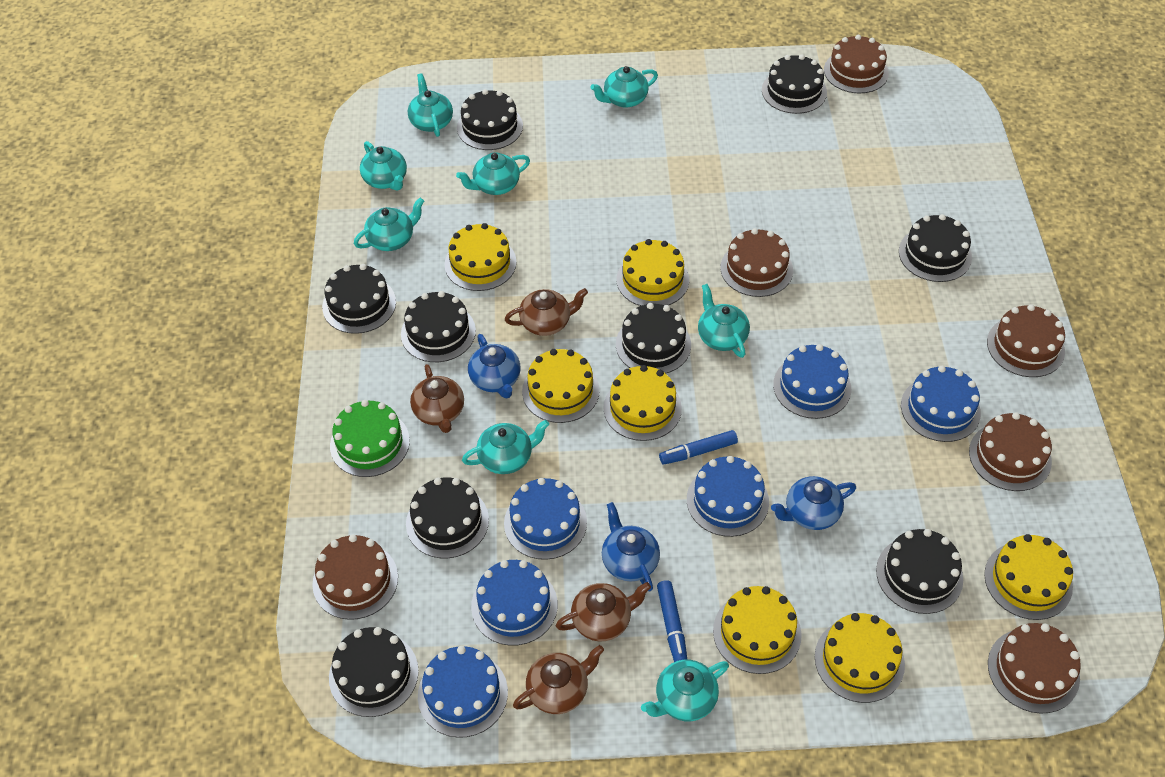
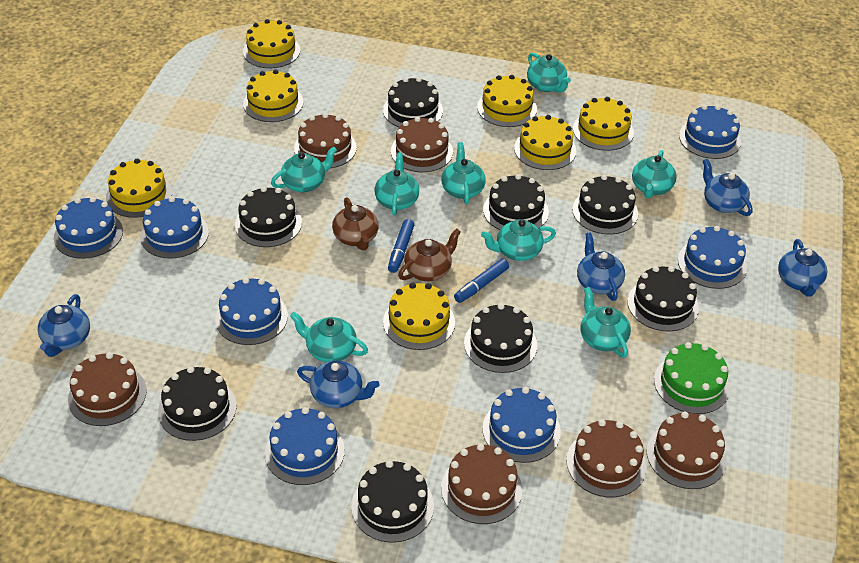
black cake: [322,264,396,334] [329,627,419,717] [401,291,476,362] [406,478,489,558] [457,89,523,150] [616,303,691,373] [762,54,827,114] [876,529,963,614] [899,214,972,282] = 9 -> [158,366,237,441] [235,186,302,247] [351,460,434,543] [383,77,443,127] [464,303,537,373] [483,174,549,230] [572,175,638,234] [627,266,699,331] = 8
blue cake: [418,646,508,738] [471,560,558,646] [504,478,587,560] [687,456,769,537] [773,344,851,419] [901,366,981,442] = 6 -> [54,197,123,259] [140,197,209,259] [215,278,288,345] [265,407,345,485] [482,387,561,463] [678,226,747,289] [679,105,741,159] = 7
blue teapot: [468,334,521,399] [602,502,660,591] [771,476,856,530] = 3 -> [38,294,90,357] [297,360,379,408] [577,232,625,301] [703,159,753,216] [778,239,827,297] = 5
brown teapot: [410,364,464,433] [505,288,588,336] [513,645,604,714] [556,582,651,641] = 4 -> [332,197,379,250] [398,228,461,281] = 2

